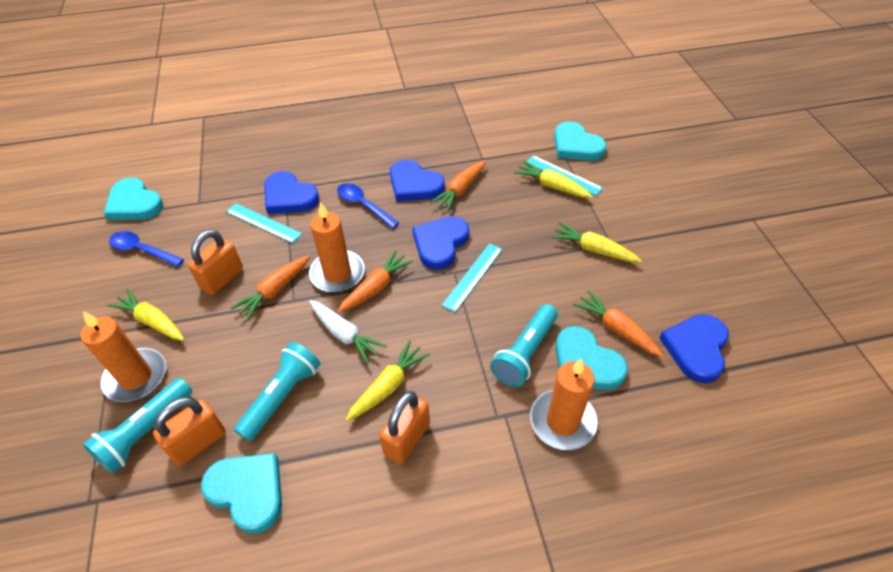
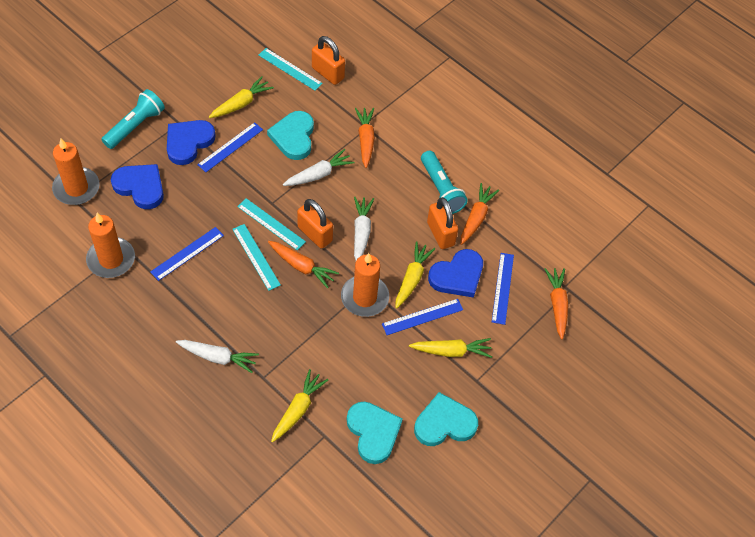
blue heart: [264,171,319,214] [390,160,445,201] [412,216,469,270] [659,314,729,383] = 4 -> [111,164,164,209] [167,120,216,165] [428,249,483,298] = 3
blue ruler: none = 0 -> [150,227,224,281] [197,122,263,172] [382,299,463,335] [492,253,514,325] = 4
blue spoon: [109,231,184,267] [337,183,399,228] = 2 -> none = 0
turquoise flashlight: [83,378,192,474] [234,342,320,441] [490,304,558,387] = 3 -> [101,89,165,149] [421,151,468,214] = 2
turquoise heart: [104,178,164,220] [201,453,282,533] [554,121,607,161] [555,326,628,390] = 4 -> [267,111,314,160] [347,402,403,464] [414,392,478,446] = 3
white carrot: [309,300,387,364] = 1 -> [176,340,259,373] [283,149,355,186] [354,197,374,260] = 3

